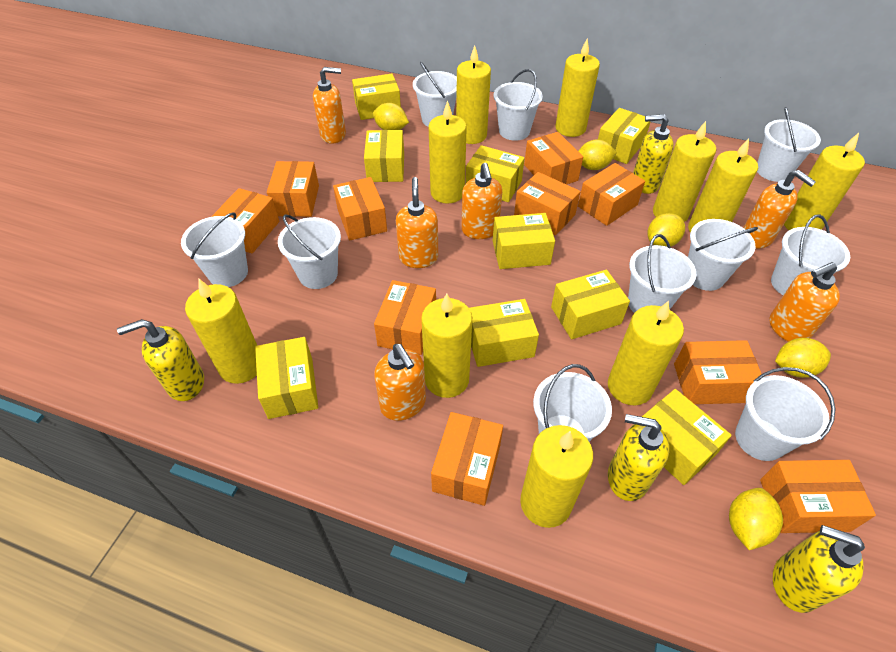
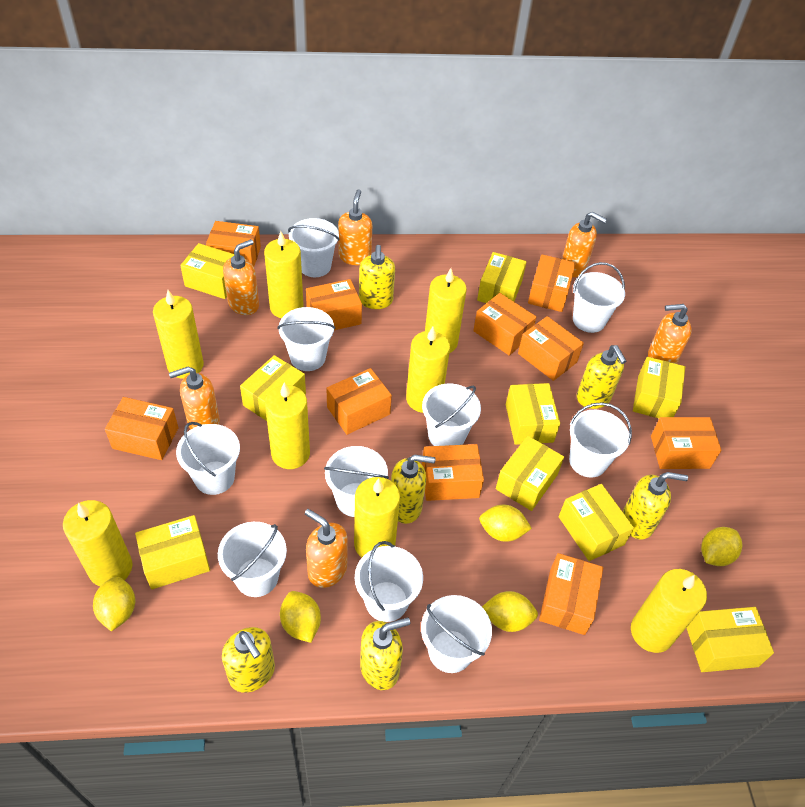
yellow candle: [185,279,257,384] [421,293,472,398] [429,100,467,204] [456,45,491,144] [520,425,593,528] [555,39,600,137] [608,301,684,405] [653,121,716,222] [688,138,758,233] [784,133,865,230] = 10 -> [63,500,133,586] [153,290,204,379] [264,231,304,318] [265,382,310,469] [354,477,400,557] [406,327,450,413] [425,268,467,353] [631,569,707,653] = 8
yellow soap dispenser: [117,319,204,401] [608,414,669,501] [633,114,674,194] [773,525,865,613] = 4 -> [222,627,275,693] [359,245,395,309] [360,617,410,690] [391,454,435,524] [577,345,626,409] [622,472,688,540] = 6

